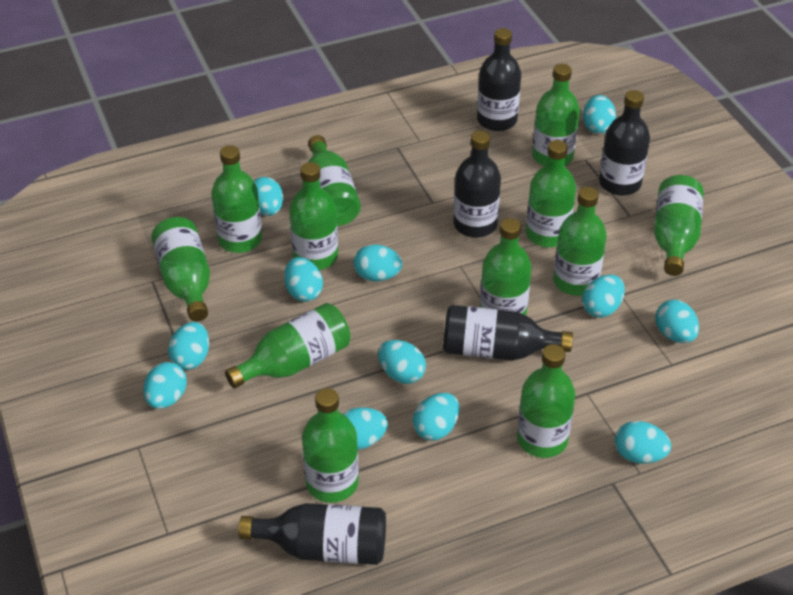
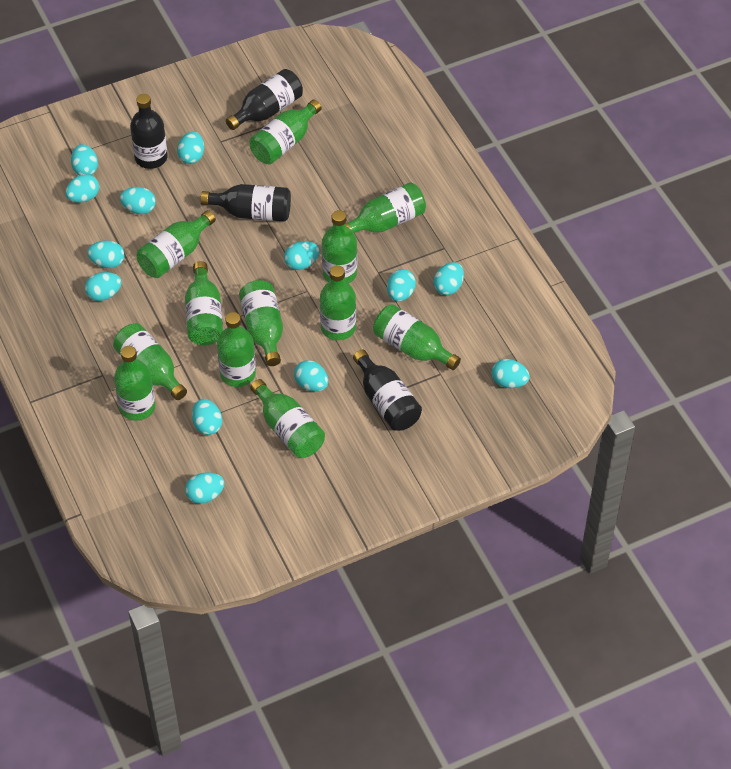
black bottle: [238,503,386,565] [443,305,573,360] [453,131,501,238] [477,28,521,131] [599,90,650,196] = 5 -> [130,94,168,169] [201,184,291,222] [226,69,303,130] [353,350,422,431] = 4
turquoise egg: [143,362,187,409] [168,322,209,370] [254,177,283,216] [284,257,323,302] [342,407,388,450] [354,244,402,281] [378,340,426,384] [413,393,459,441] [582,275,625,318] [583,95,616,134] [615,421,671,464] [655,300,699,343] = 12 -> [65,174,99,203] [71,144,98,175] [85,272,122,301] [87,240,124,268] [120,187,156,214] [177,131,204,164] [185,473,225,504] [192,399,222,435] [284,241,320,270] [294,360,328,392] [387,269,416,302] [433,262,464,295] [492,359,530,388] = 13

